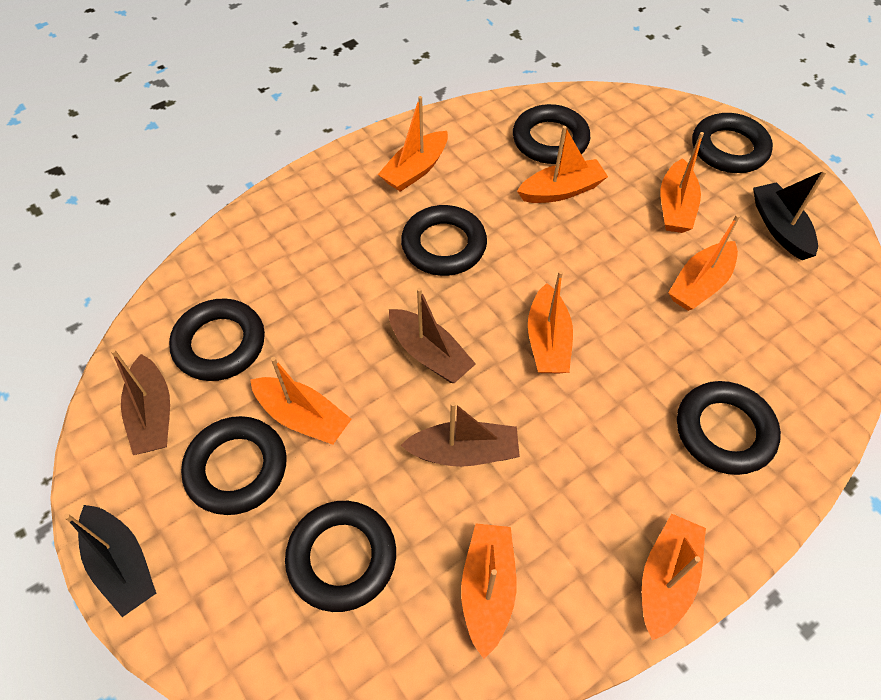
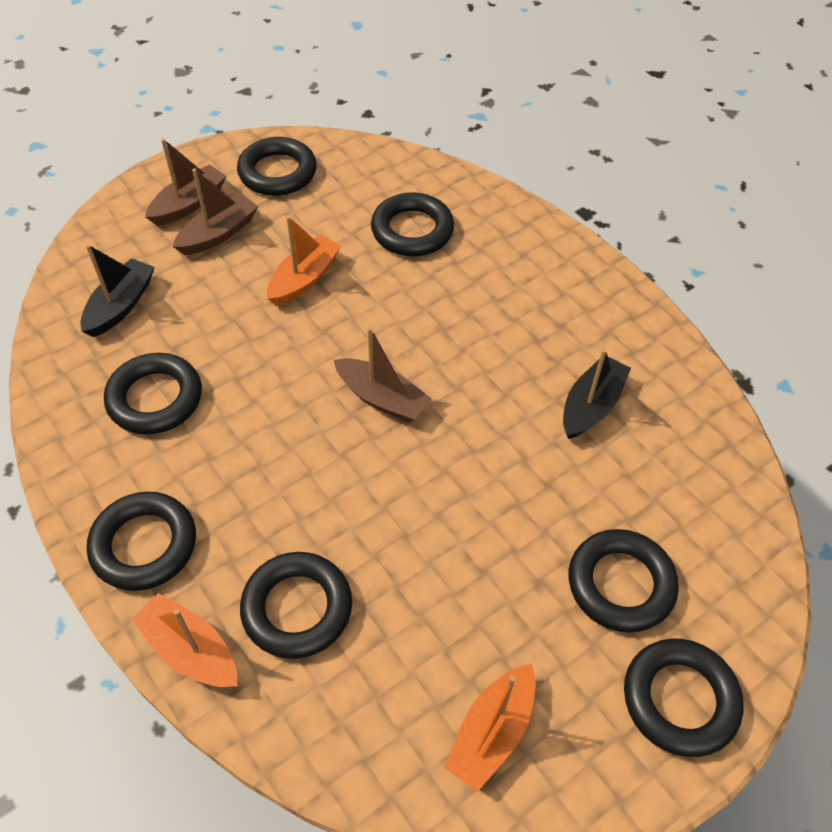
orange boat: [250,357,352,445] [378,96,448,192] [461,524,516,659] [517,126,608,203] [528,270,573,373] [642,513,706,641] [661,132,704,233] [668,214,740,311] = 8 -> [131,593,237,687] [267,216,341,306] [444,664,536,791] = 3

